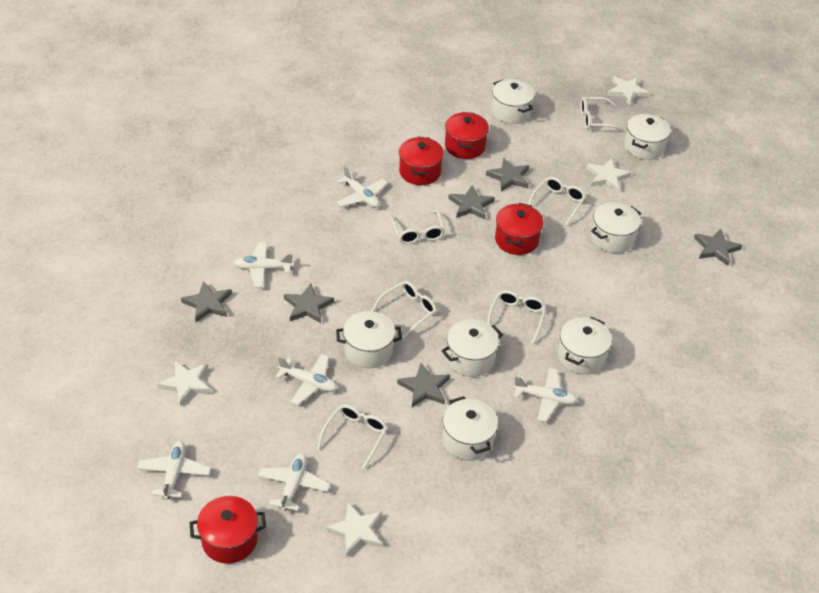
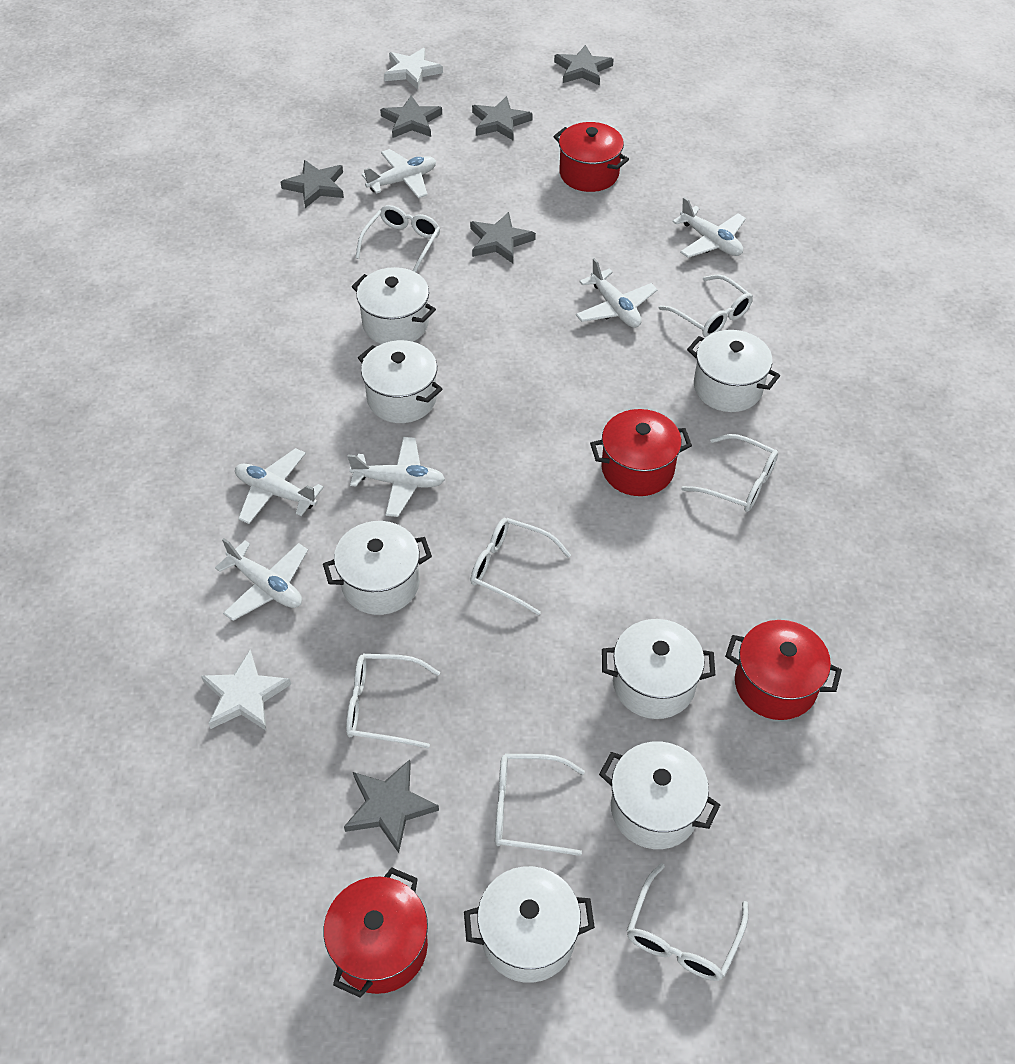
white glasses: [317,404,388,469] [371,281,437,339] [390,210,445,244] [487,290,546,344] [528,177,586,226] [580,97,625,132] = 6 -> [346,654,440,749] [355,205,441,272] [470,518,571,616] [495,754,585,856] [627,863,748,981] [658,274,753,337] [681,434,778,512] = 7
white star: [157,361,212,406] [326,502,382,557] [586,158,631,192] [607,76,649,105] = 4 -> [201,649,291,731] [384,48,443,89] = 2

